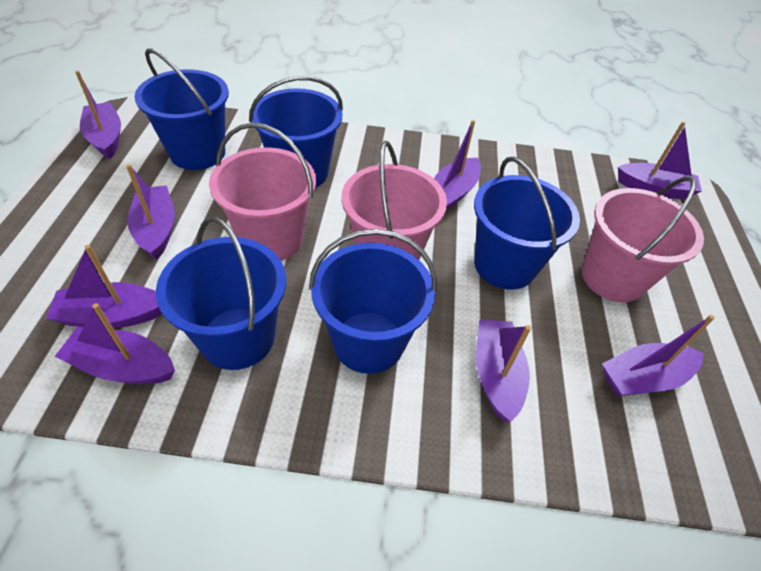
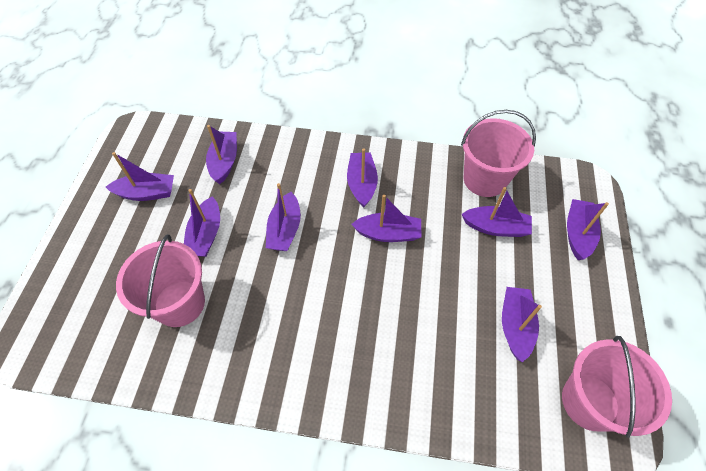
blue bucket: [135,48,229,170] [156,216,286,370] [249,76,343,188] [309,229,437,374] [474,157,580,290] = 5 -> none = 0
purple boat: [46,245,162,328] [55,303,175,384] [75,71,121,159] [126,164,175,260] [434,120,481,210] [476,320,531,422] [602,315,715,397] [618,122,702,200] = 8 -> [106,152,174,201] [184,189,220,257] [206,125,237,184] [266,183,301,251] [347,148,378,208] [352,194,421,242] [462,187,532,237] [502,287,542,362] [567,199,609,260] = 9

